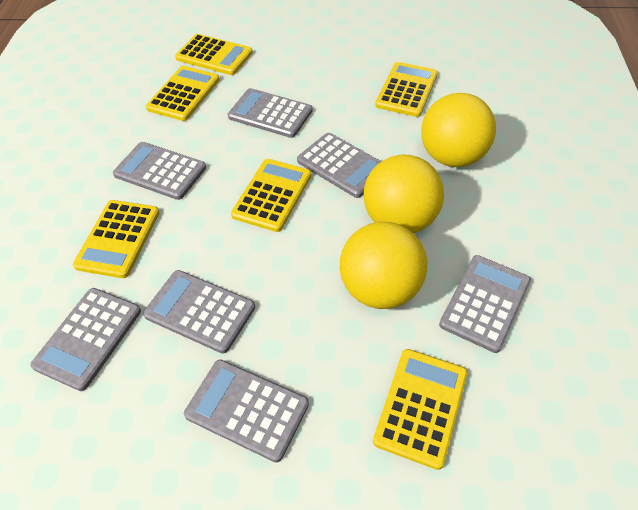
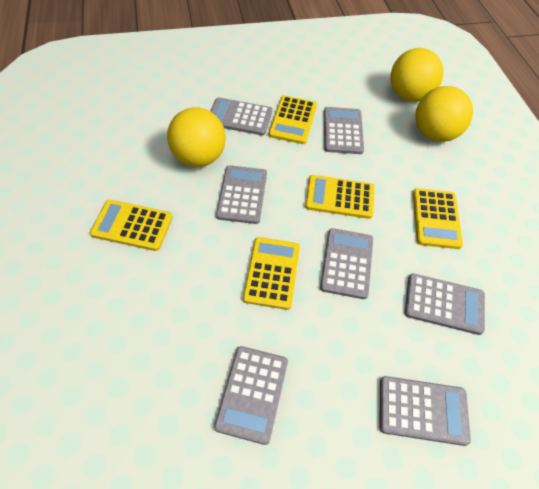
yellow calculator: [73,200,160,278] [146,66,219,121] [175,34,253,75] [231,159,311,232] [373,349,468,470] [375,62,438,117] = 6 -> [90,200,173,251] [243,237,300,310] [269,95,317,144] [305,175,374,219] [413,188,463,249] = 5

